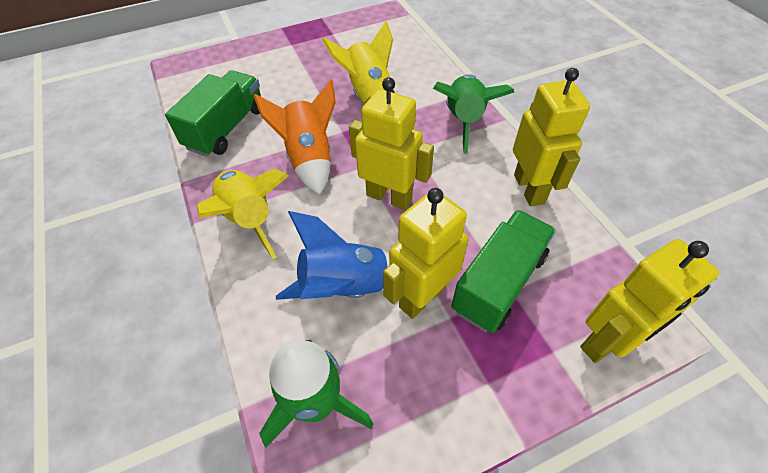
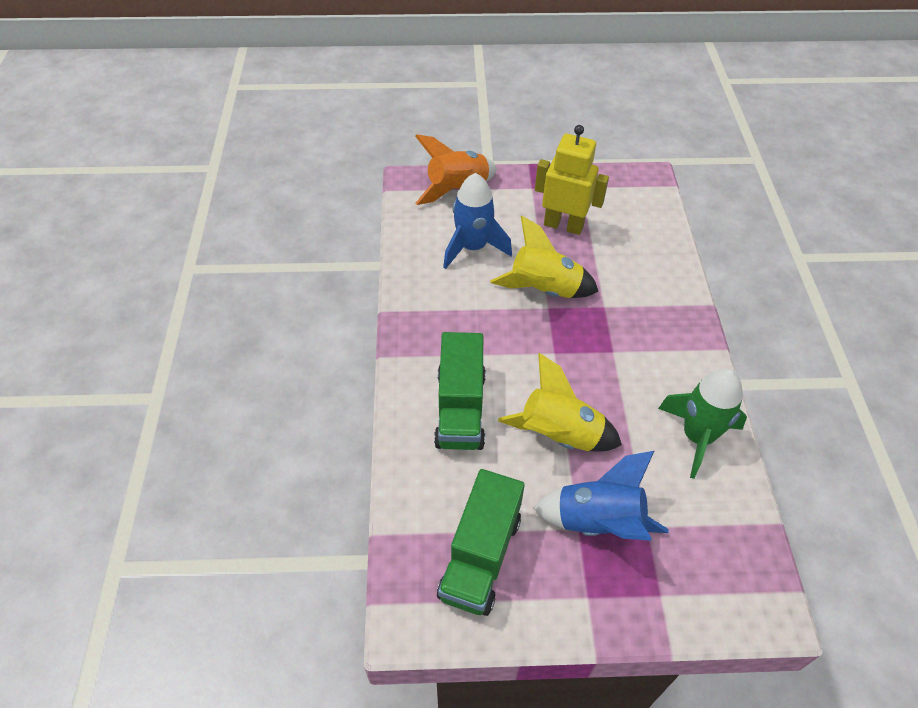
blue rocket: [276,211,389,300] = 1 -> [443,173,512,269] [533,451,669,541] = 2
green rocket: [259,340,374,448] [433,74,514,154] = 2 -> [658,369,747,479] = 1
yellow robot: [349,77,434,210] [383,188,469,319] [513,68,590,207] [580,239,719,363] = 4 -> [535,125,609,235] = 1

